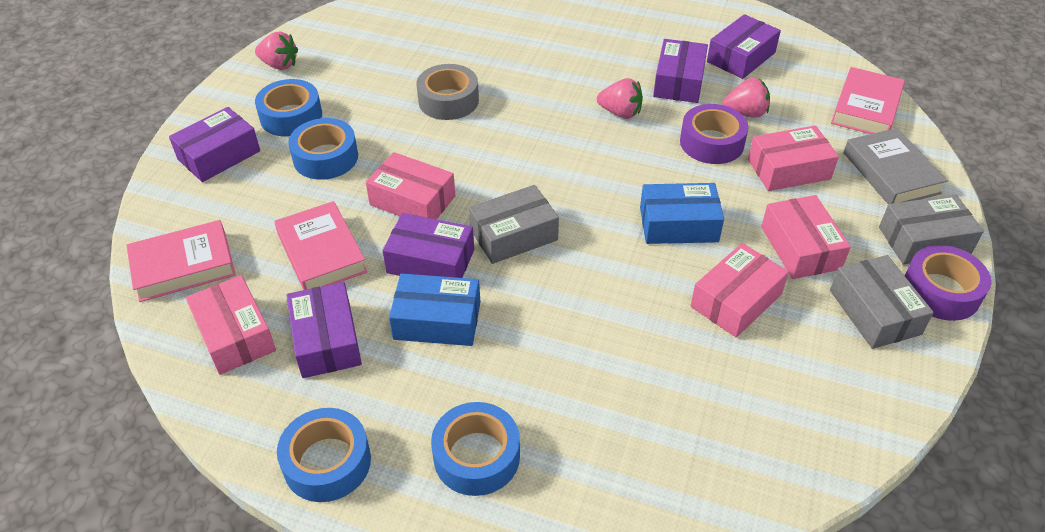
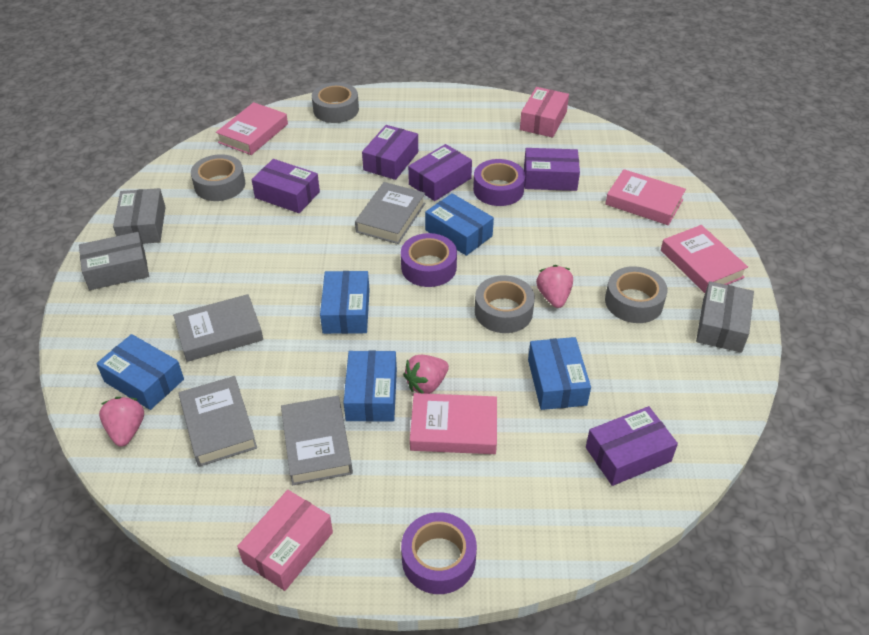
blue box: [389,273,480,346] [640,183,724,244] = 2 -> [96,334,184,410] [320,271,370,334] [343,351,397,422] [425,193,494,256] [528,337,591,410] = 5
blue tape: [255,79,322,137] [277,408,371,502] [288,118,358,180] [431,402,520,496] = 4 -> none = 0
grey book: [844,128,948,204] = 1 -> [173,294,263,362] [179,376,257,467] [281,396,353,485] [355,182,425,244] = 4
grey tape: [417,64,479,120] = 1 -> [191,154,245,201] [312,82,359,123] [475,276,535,333] [605,266,668,323] = 4
pink book: [126,220,236,302] [274,201,368,290] [831,67,905,134] = 3 -> [216,102,288,155] [410,393,497,454] [605,169,686,225] [661,225,748,293] = 4
pink box: [186,275,276,375] [366,152,455,220] [691,243,789,337] [748,126,839,191] [761,195,851,279] = 5 -> [237,490,333,591] [520,87,569,138] = 2
purple tape: [680,104,748,164] [905,245,991,321] = 2 -> [401,233,457,287] [401,512,477,594] [473,159,525,206] = 3

